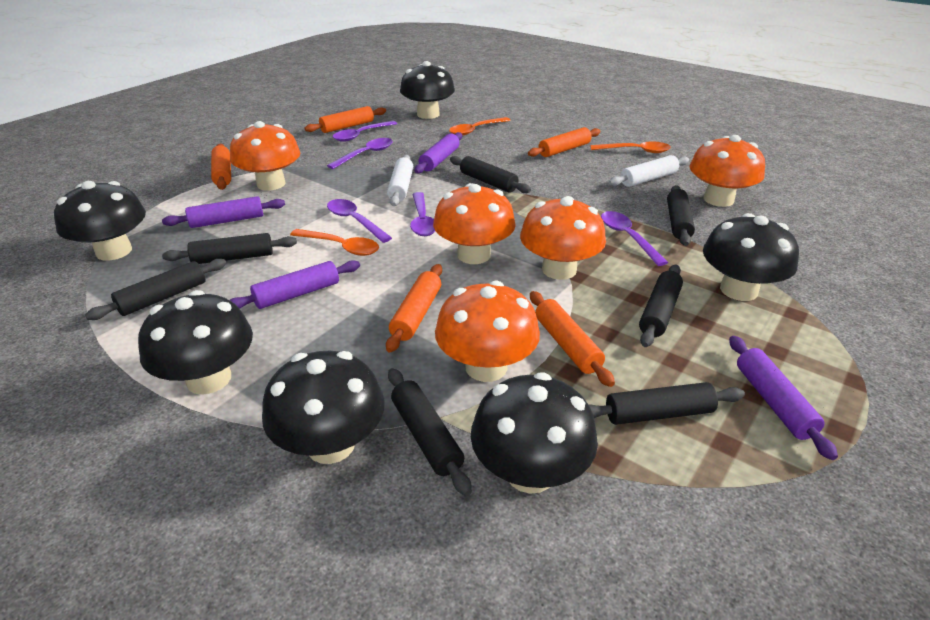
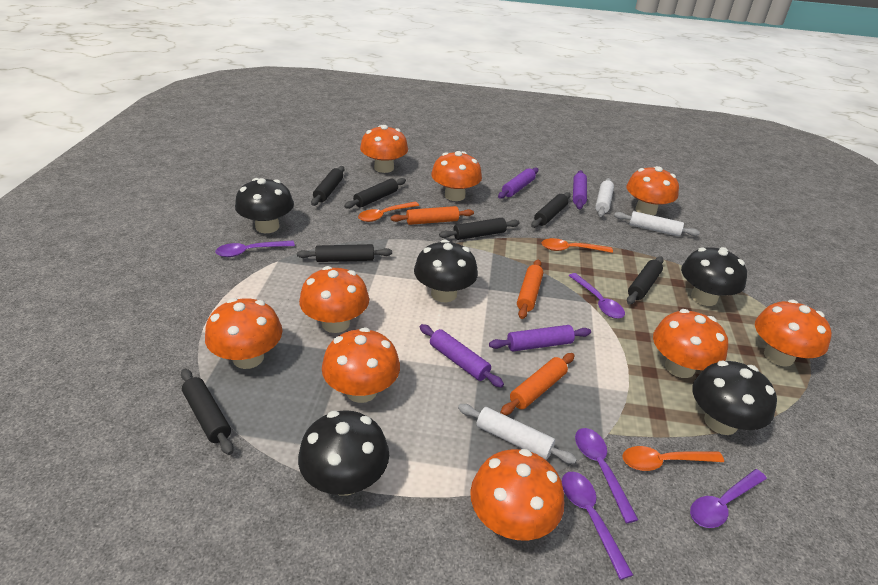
black mushroom: [54,181,146,261] [138,290,253,395] [262,351,385,464] [400,61,455,119] [471,372,598,494] [703,213,799,301] = 6 -> [235,178,294,233] [298,410,389,496] [414,240,478,302] [681,247,747,306] [692,361,777,435] = 5
orange mushroom: [230,121,300,191] [433,183,516,264] [435,281,540,382] [520,196,606,280] [689,135,765,207] = 5 -> [205,298,282,369] [299,266,369,333] [322,327,400,403] [360,125,408,173] [431,151,482,201] [470,449,564,541] [626,166,679,216] [653,309,728,378] [755,300,832,367] = 9
orange rolling pin: [211,144,231,190] [304,106,386,133] [386,264,442,353] [528,127,601,157] [530,291,615,387] = 5 -> [391,206,474,225] [500,353,575,415] [517,259,543,319] = 3
white rolling pin: [387,155,413,206] [609,155,689,187] = 2 -> [458,404,577,464] [595,178,614,217] [614,211,700,237] = 3

